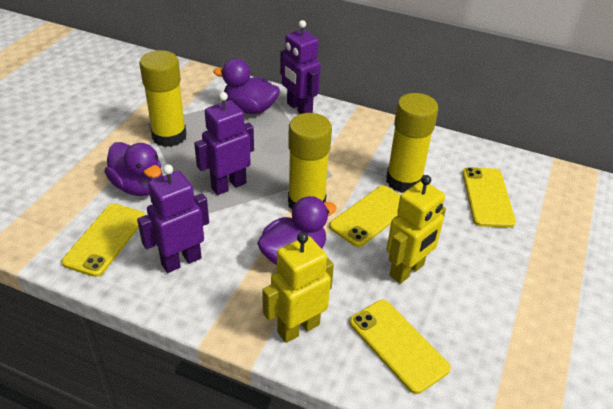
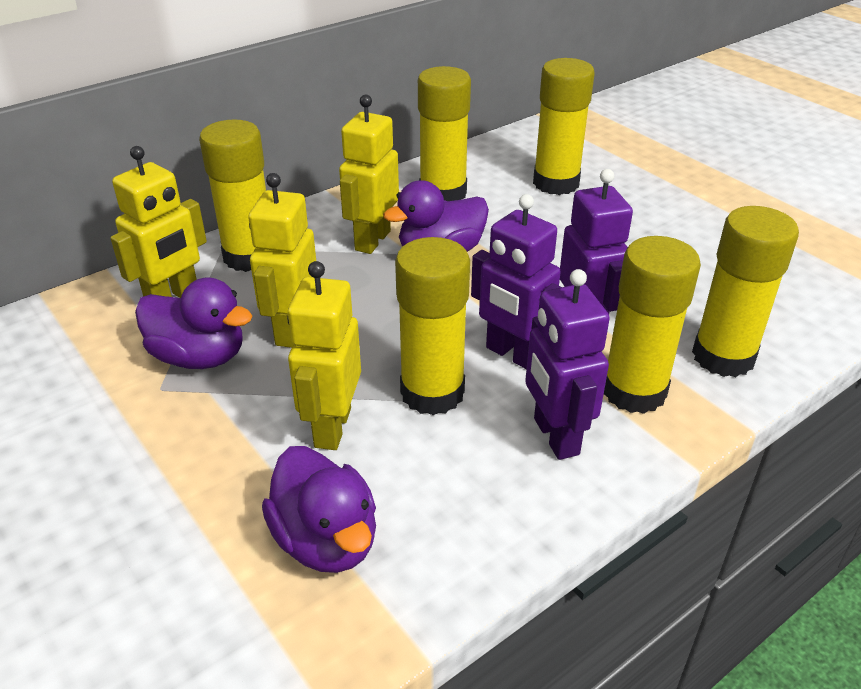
yellow glue stick: [139,50,187,147] [288,113,332,210] [386,93,438,193] = 3 -> [199,119,266,272] [395,237,470,415] [418,66,471,201] [533,58,595,195] [604,236,701,414] [692,206,799,377] = 6
yellow phone: [62,204,145,277] [329,185,401,247] [350,300,451,394] [462,167,516,228] = 4 -> none = 0
yellow robot: [262,232,334,343] [387,175,446,284] = 2 -> [110,146,207,298] [248,173,316,348] [287,261,361,450] [339,95,399,254] = 4

